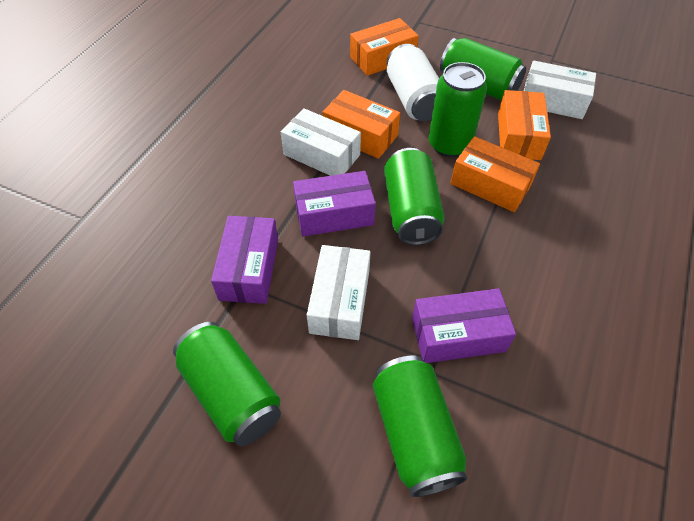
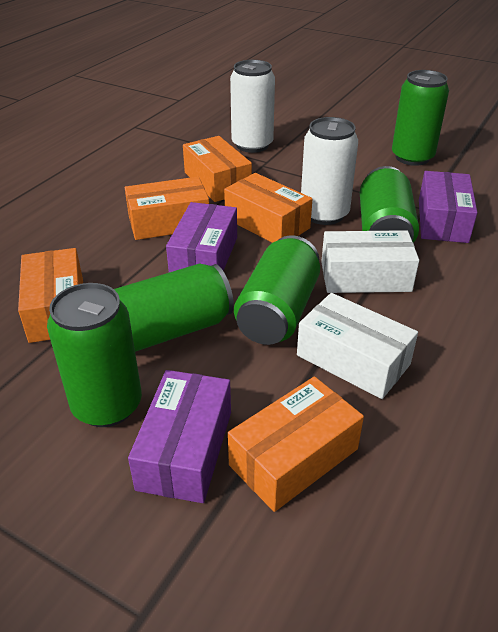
orange box: [322,90,400,159] [350,18,419,76] [450,136,540,212] [498,90,551,160] = 4 -> [18,248,83,343] [125,177,209,240] [183,136,252,202] [224,173,312,243] [228,376,364,512] = 5
white box: [281,108,361,176] [307,245,371,340] [524,61,596,119] = 3 -> [297,293,418,399] [321,230,419,293] = 2
white can: [387,44,439,121] = 1 -> [230,60,275,153] [301,117,358,225] = 2

